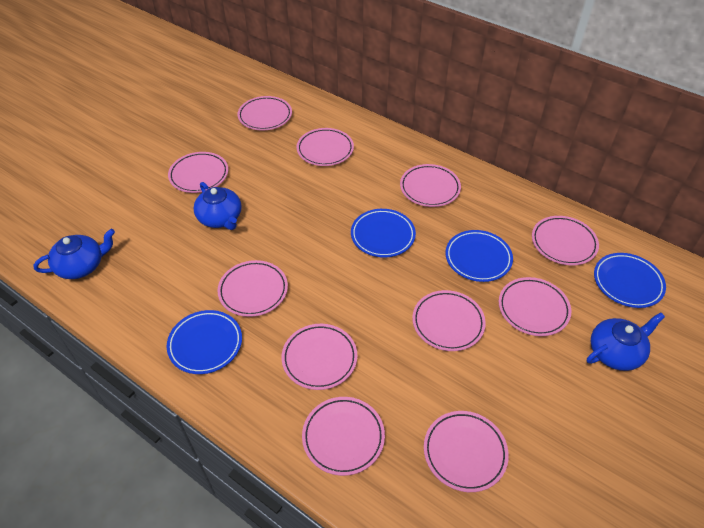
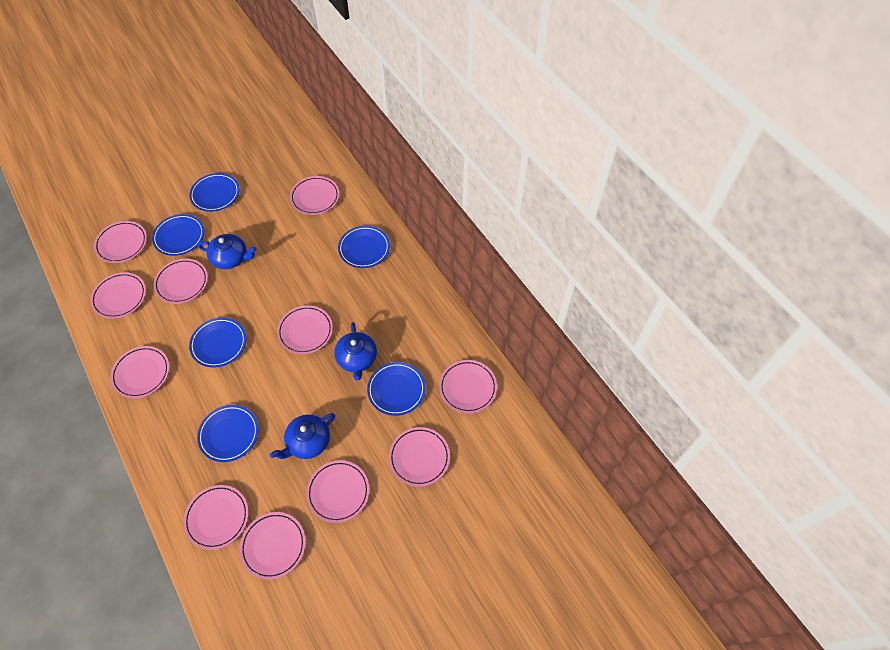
blue plate: [167,310,242,374] [351,209,416,257] [446,230,513,282] [594,253,666,308] = 4 -> [152,214,204,256] [189,173,240,212] [189,318,246,368] [197,405,259,462] [338,226,390,268] [367,362,426,416] = 6

